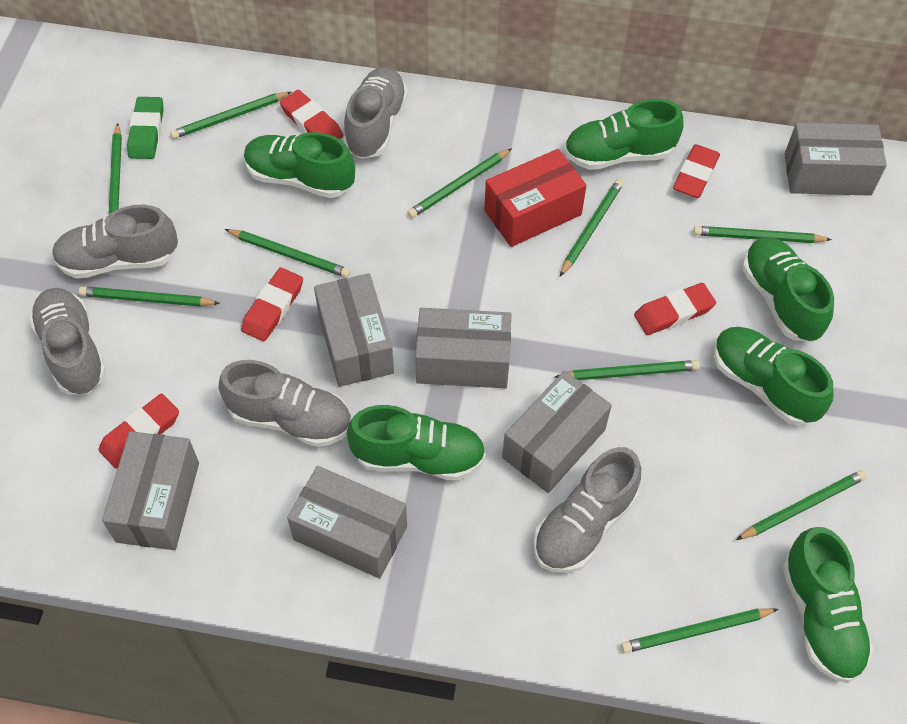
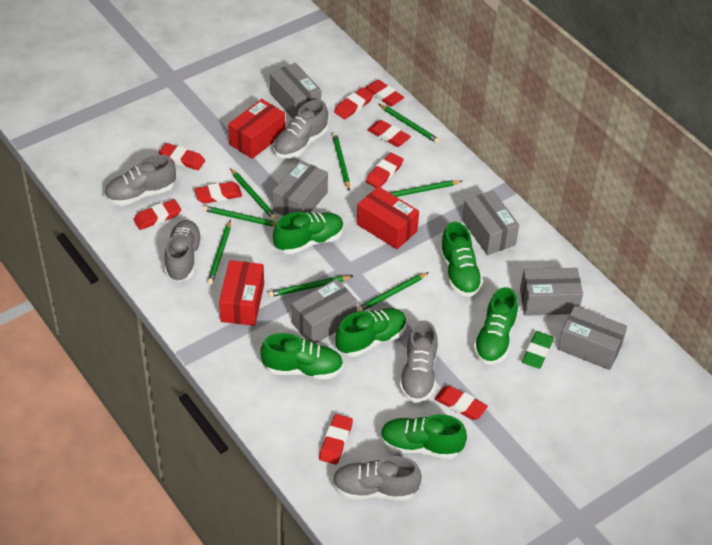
green pencil: [79,286,220,307] [108,123,122,215] [170,92,291,139] [225,229,350,278] [407,148,512,218] [554,360,700,380] [560,179,624,276] [621,608,778,653] [693,226,832,243] [736,470,867,540] = 10 -> [203,206,277,227] [207,220,231,285] [230,168,277,220] [268,276,353,297] [332,133,350,191] [357,272,429,312] [379,104,440,144] [389,180,462,197] = 8
red box: [484,149,587,247] = 1 -> [219,260,264,326] [228,99,285,159] [357,186,419,249] = 3
red eraser: [99,394,179,469] [241,268,303,341] [280,90,343,139] [634,283,716,335] [673,144,720,198] = 5 -> [133,199,181,230] [159,143,205,170] [194,182,242,204] [319,414,353,465] [334,87,374,119] [365,80,405,107] [366,152,404,188] [368,120,411,147] [435,386,488,420] = 9

